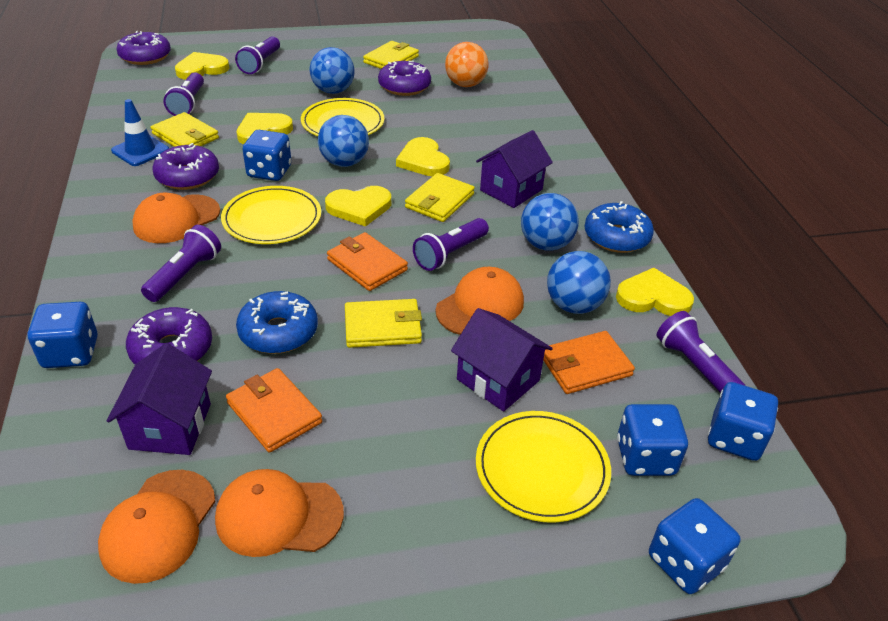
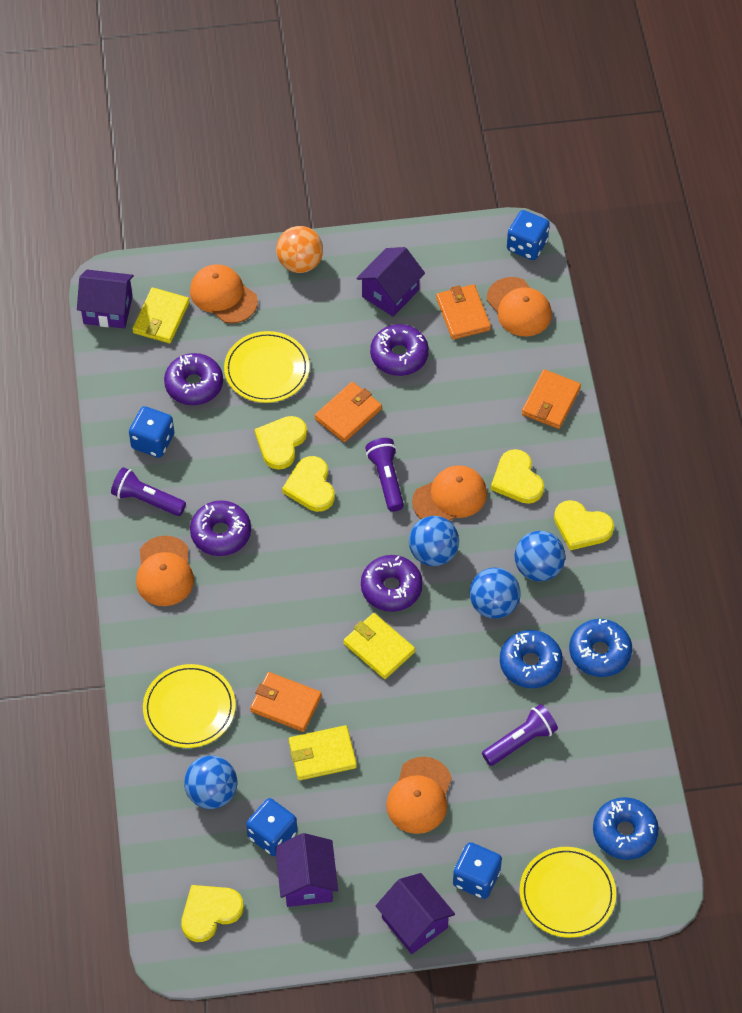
blue dice: [28,302,98,368] [242,130,291,181] [617,404,688,476] [649,498,741,594] [708,382,778,461] = 5 -> [129,406,174,458] [246,798,297,856] [453,842,502,899] [507,210,550,260] = 4
blue donut: [236,291,318,354] [584,201,654,253] = 2 -> [500,630,563,688] [569,619,632,677] [593,797,659,860] = 3
blue traffic cone: [111,99,169,166] = 1 -> none = 0
orange cap: [98,470,216,584] [132,193,220,243] [215,469,344,557] [436,267,524,335] = 4 -> [136,536,194,606] [190,264,258,324] [386,757,452,834] [412,465,487,521] [487,277,552,337] = 5
orange wallet: [226,368,322,453] [327,232,408,291] [543,331,635,394] = 3 -> [250,672,322,732] [315,382,382,442] [436,284,491,340] [522,369,581,429] = 4
purple flashlight: [141,225,221,302] [163,73,204,116] [235,36,280,74] [413,218,489,271] [657,311,745,393] = 5 -> [111,467,186,516] [365,438,404,512] [482,704,558,766] = 3
purple house: [107,343,212,455] [451,308,553,412] [476,130,553,208] = 3 -> [77,270,134,329] [275,833,338,907] [356,247,425,317] [376,873,455,954] = 4
yellow wallet: [151,112,219,147] [345,299,422,348] [363,41,419,69] [405,173,475,222] = 4 -> [132,287,190,343] [289,725,357,780] [344,613,415,679] = 3

